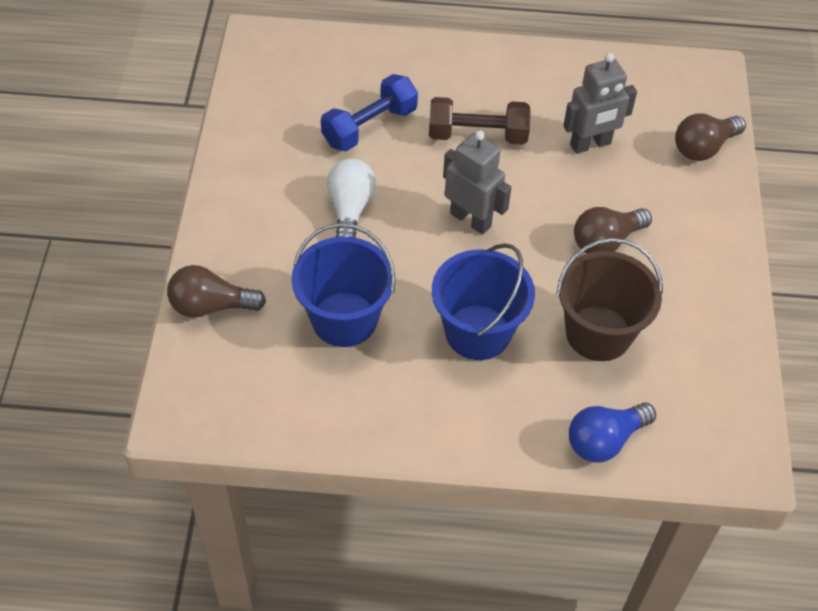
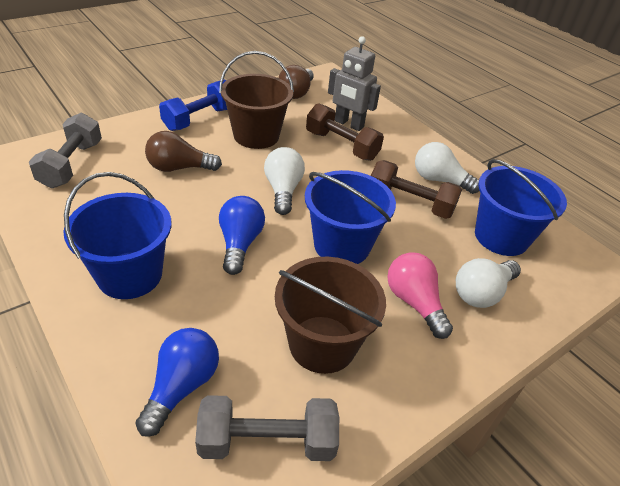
blue bucket: [292,223,396,347] [432,243,535,360] = 2 -> [63,172,171,299] [305,170,396,264] [475,159,567,256] = 3
blue light bulb: [569,403,656,462] = 1 -> [135,328,219,437] [219,196,265,275] = 2
brown bucket: [557,238,663,361] = 1 -> [219,51,294,149] [275,257,386,374] = 2
brown dumbbell: [429,97,531,145] = 1 -> [306,103,384,161] [371,160,462,219] = 2
brown light bulb: [167,265,266,318] [574,207,652,254] [675,113,746,161] = 3 -> [145,131,222,172] [279,65,314,99] = 2
grey dumbbell: none = 0 -> [29,113,102,188] [195,395,339,461] = 2
grey robot: [443,130,512,235] [563,53,637,154] = 2 -> [328,36,381,131] = 1
pink light bulb: none = 0 -> [387,252,453,339] = 1
white light bulb: [327,158,376,238] = 1 -> [264,147,305,215] [415,142,480,194] [456,258,521,308] = 3

